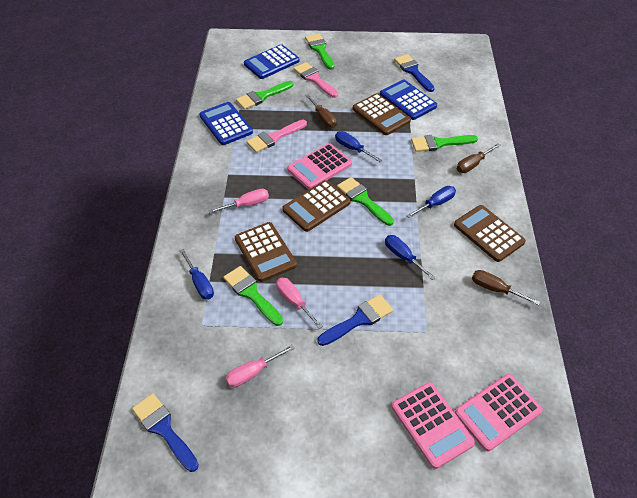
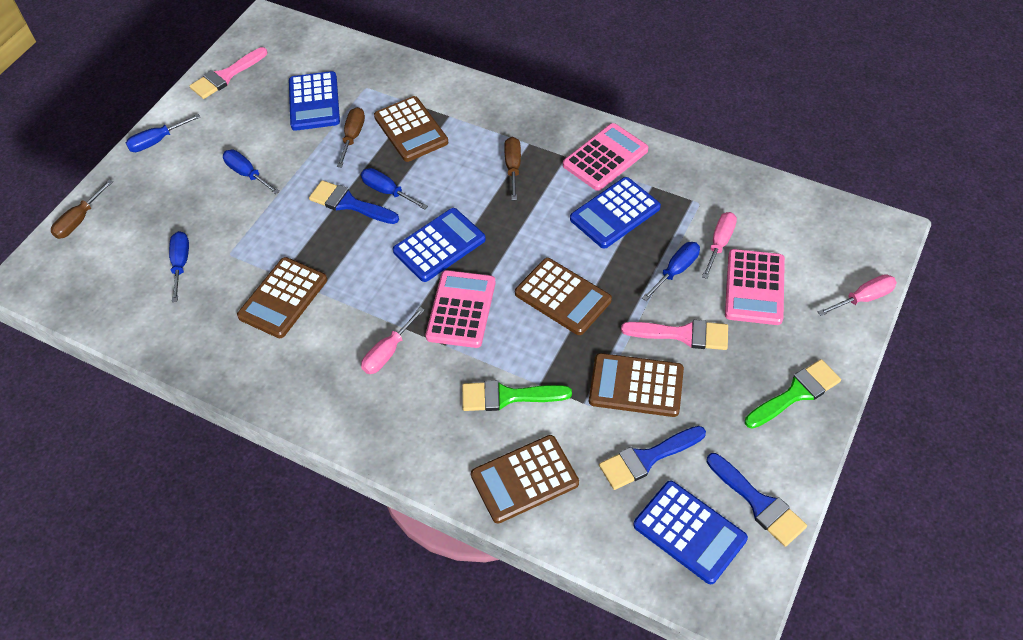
blue calculator: [199,102,253,145] [244,44,299,79] [380,79,437,120] = 3 -> [289,71,340,131] [393,208,486,282] [570,177,661,249] [634,481,748,584] = 4
blue screwdriver: [179,249,214,300] [335,131,382,162] [385,235,436,280] [406,186,456,218] = 4 -> [126,114,200,152] [169,231,189,302] [223,150,280,194] [361,168,428,210] [642,242,700,301] = 5
brown calculator: [235,222,297,282] [282,180,351,232] [353,93,411,135] [454,205,526,262] = 4 -> [237,257,327,338] [374,96,448,162] [471,435,579,524] [515,258,612,335] [589,353,684,417] = 5
green brush: [223,266,283,326] [236,81,294,110] [305,33,335,70] [337,177,394,226] [411,135,478,152] = 5 -> [462,380,572,411] [745,359,841,429] = 2

